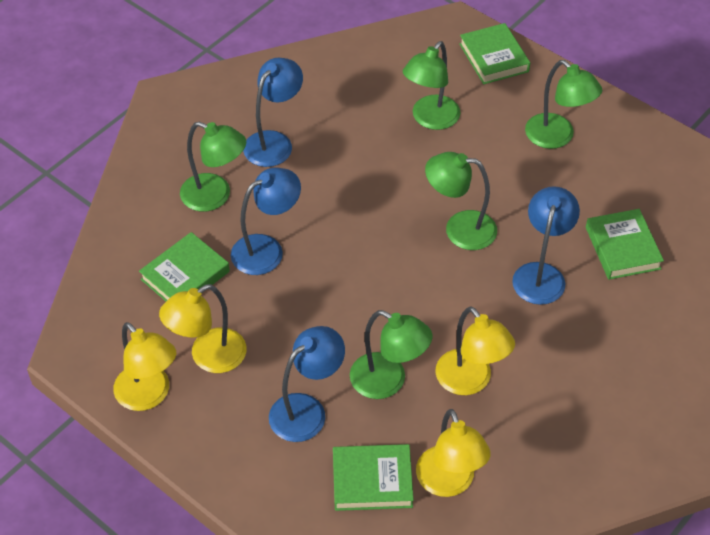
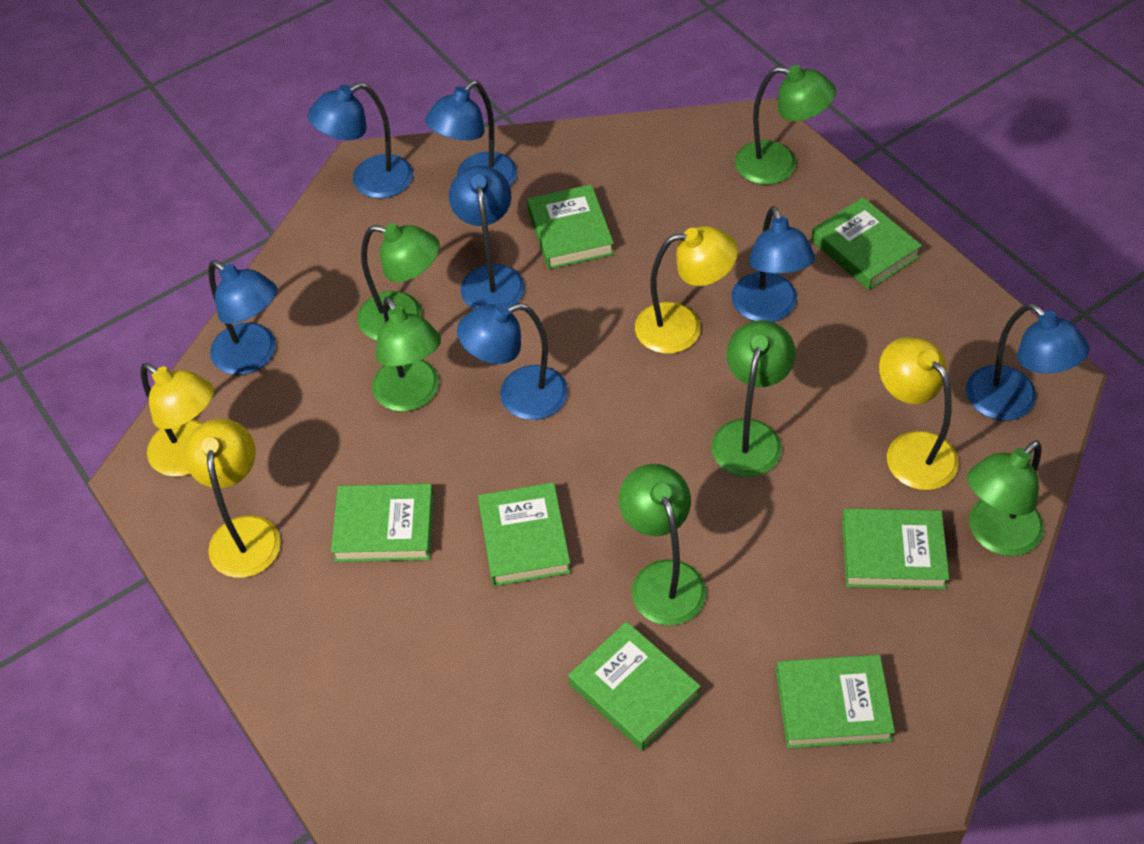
blue lamp: [231,168,301,275] [243,57,303,167] [269,326,345,442] [512,186,580,305] = 4 -> [208,260,277,375] [307,83,413,198] [425,81,517,186] [449,166,525,310] [457,303,568,420] [731,206,815,322] [966,303,1089,421] = 7
green book: [139,232,230,301] [333,444,414,511] [459,23,530,84] [586,209,664,280] = 4 -> [331,484,434,562] [478,482,571,586] [527,184,614,269] [568,621,701,751] [776,654,895,749] [811,197,922,290] [842,508,949,590] = 7
green lamp: [180,122,246,212] [350,310,432,399] [403,41,460,130] [425,152,497,250] [525,60,602,149] = 5 -> [357,223,440,340] [372,297,441,412] [619,464,706,625] [711,320,796,477] [735,65,836,185] [967,440,1044,556] = 6

